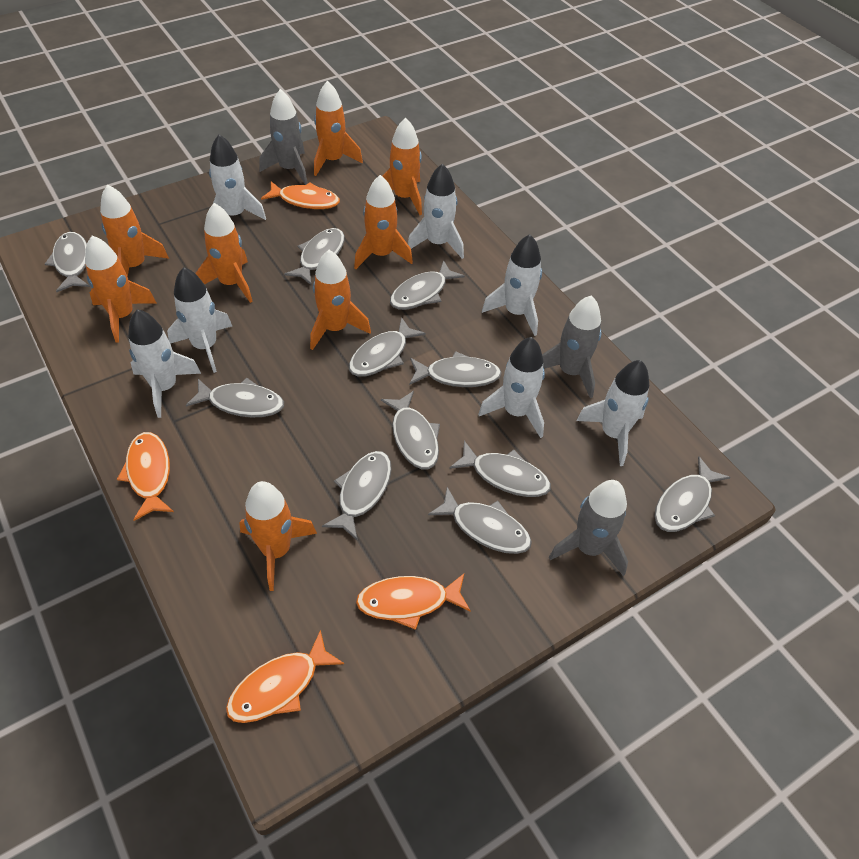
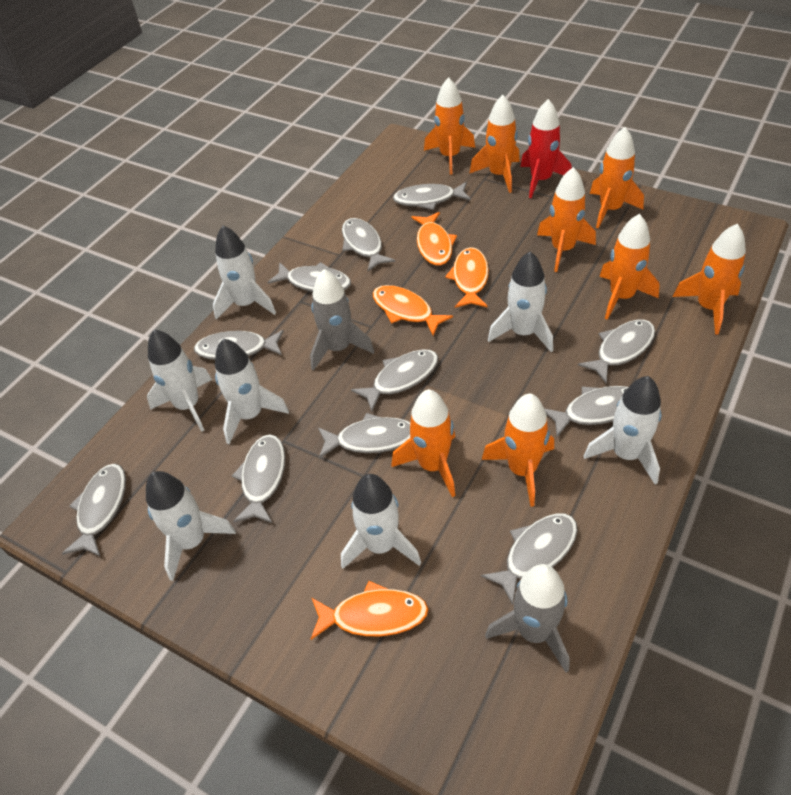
grey rocket: [260,89,308,185] [542,295,601,398] [549,480,628,576] = 3 -> [310,269,374,371] [485,564,570,673] = 2
red rocket: none = 0 -> [520,99,571,198] = 1

